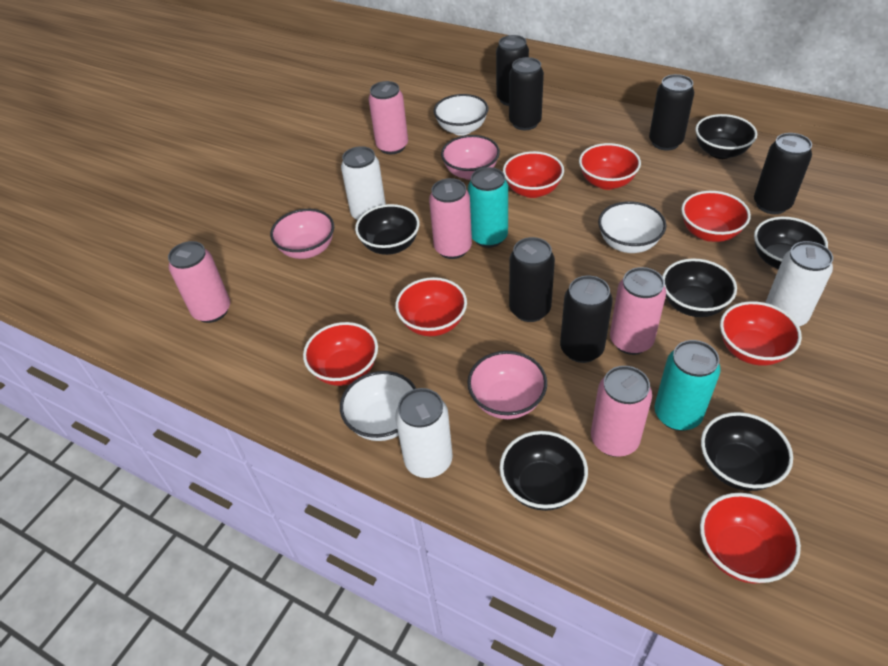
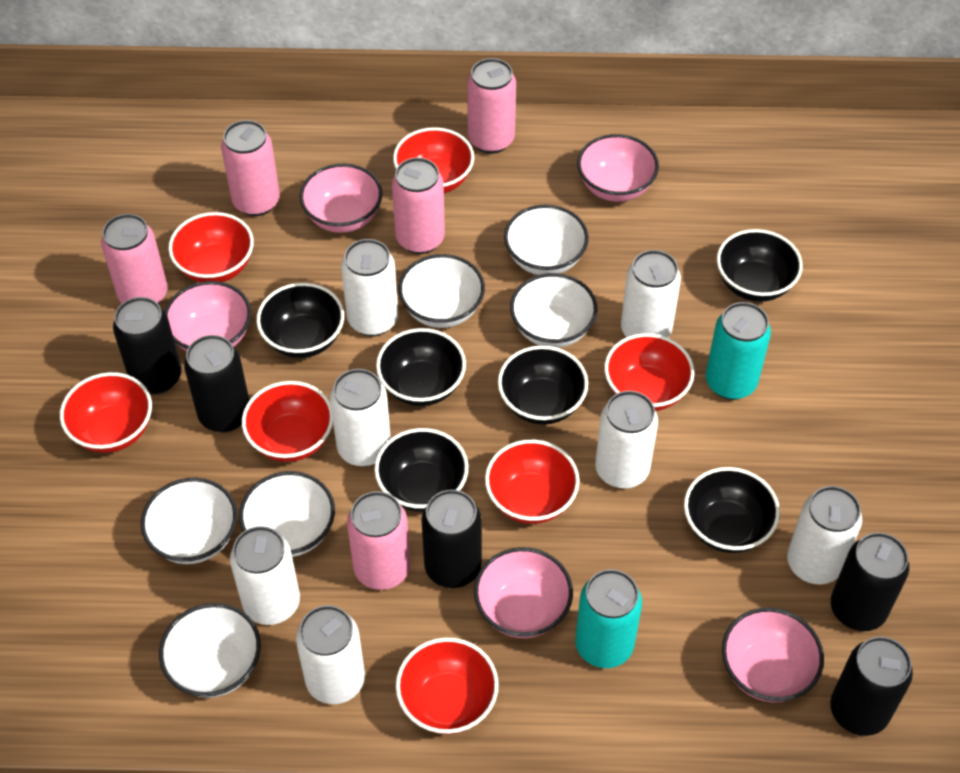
black can: [496,35,529,106] [509,57,544,130] [509,237,555,322] [560,276,613,363] [649,74,694,151] [754,133,812,214] = 6 -> [113,297,182,395] [184,335,249,433] [421,490,482,588] [830,637,913,736] [831,532,909,631] = 5
pink bowl: [270,209,334,259] [441,135,500,180] [467,351,547,419] = 3 -> [165,281,251,351] [300,164,382,233] [474,547,573,638] [577,134,659,202] [722,608,824,703] = 5
white bowl: [340,371,417,441] [434,94,488,136] [598,201,666,253] = 3 -> [141,477,237,564] [159,603,261,698] [239,471,335,557] [398,254,485,328] [504,205,589,275] [510,273,597,348] = 6
white can: [341,146,386,220] [395,388,453,478] [765,241,833,326] = 3 -> [230,526,300,625] [296,605,365,704] [330,369,391,467] [341,239,398,336] [595,391,658,489] [621,250,681,338] [787,486,862,584] = 7

